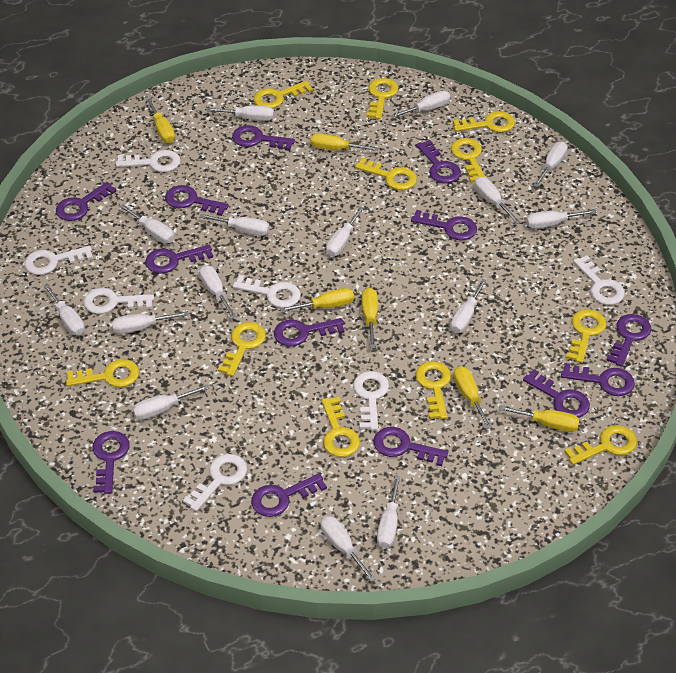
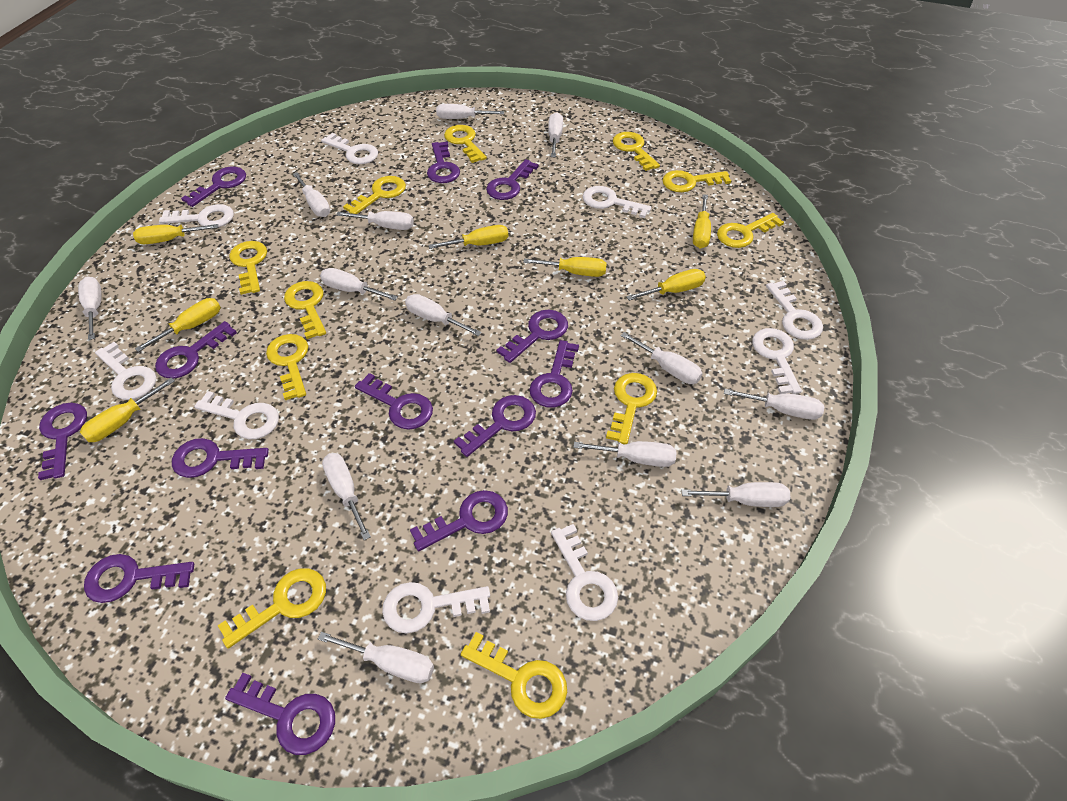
white key: [24,246,93,275] [84,288,154,314] [116,150,181,172] [183,454,247,512] [233,275,301,308] [353,371,389,430] [573,255,625,305] = 7 -> [95,342,156,400] [159,204,234,227] [194,391,279,439] [321,133,378,164] [382,582,490,634] [551,524,618,621] [583,186,652,218] [752,328,802,394] [766,281,823,340] = 9
white screwdriver: [43,284,85,335] [112,311,189,334] [120,204,174,243] [132,384,209,420] [199,214,270,236] [199,265,236,319] [207,105,274,121] [321,516,376,582] [326,206,364,256] [377,476,401,548] [391,91,451,119] [451,279,487,333] [474,177,521,224] [526,209,597,229] [533,142,568,187] = 15 -> [78,277,101,340] [293,172,330,217] [318,632,434,683] [320,268,398,301] [322,453,371,540] [336,211,414,230] [405,294,482,336] [436,104,504,119] [548,112,563,157] [573,441,677,467] [621,332,703,384] [682,482,790,507] [724,389,824,420] = 13
yellow screwdriver: [146,98,175,143] [280,288,354,312] [310,133,379,151] [362,288,378,348] [453,366,492,429] [499,405,580,432] = 6 -> [80,377,175,442] [133,224,218,244] [135,298,221,352] [428,225,508,249] [523,257,607,277] [626,269,706,301] [693,194,711,249] = 7

